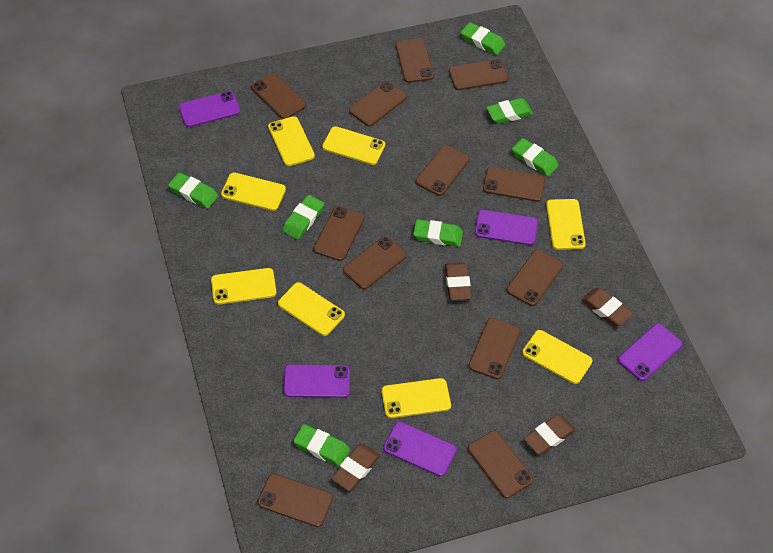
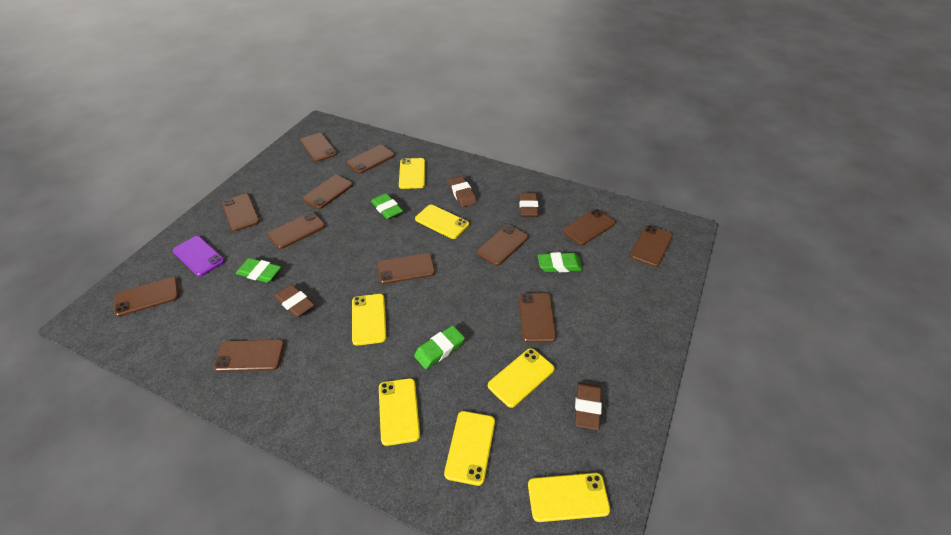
green eraser: [168,172,218,209] [282,195,324,240] [293,424,350,467] [413,219,463,247] [461,22,505,55] [486,98,533,124] [512,138,559,176] = 7 -> [236,258,281,283] [371,193,403,219] [414,326,465,369] [538,252,583,272] = 4
purple phone: [179,91,240,127] [283,364,350,398] [383,422,457,476] [475,210,538,245] [618,324,683,381] = 5 -> [172,236,225,277] = 1
yellow phone: [211,268,276,305] [221,172,286,211] [268,116,315,166] [278,282,345,336] [322,126,385,165] [381,378,451,418] [522,330,592,384] [546,199,586,250] = 8 -> [352,294,386,346] [379,378,420,446] [399,158,425,189] [415,205,469,239] [444,411,495,486] [488,348,555,408] [528,473,610,522] = 7

